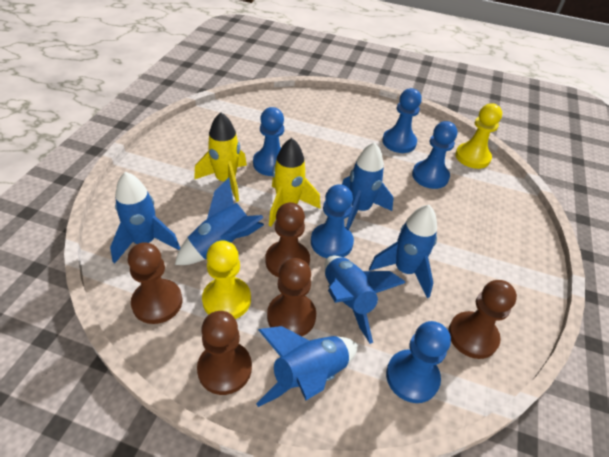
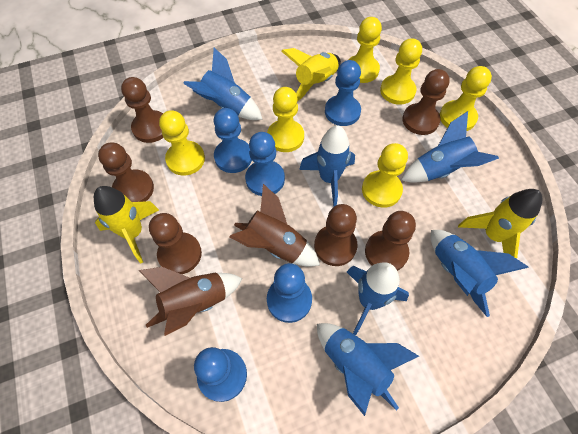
brown pawn: [128,242,182,324] [197,311,252,395] [265,202,310,278] [267,258,316,336] [448,280,517,359] = 5 -> [98,143,154,202] [121,77,164,143] [149,213,202,274] [314,204,358,266] [365,211,416,271] [403,69,450,135] = 6
brown rocket: none = 0 -> [138,267,242,336] [229,184,320,267] = 2
yellow pawn: [202,241,251,319] [455,104,502,169] = 2 -> [159,110,205,176] [267,87,304,152] [348,17,382,83] [362,143,408,208] [380,38,422,105] [440,66,492,131] = 6
yellow rocket: [194,112,247,202] [269,138,321,227] = 2 -> [94,186,159,264] [281,48,341,101] [458,189,542,259] = 3

